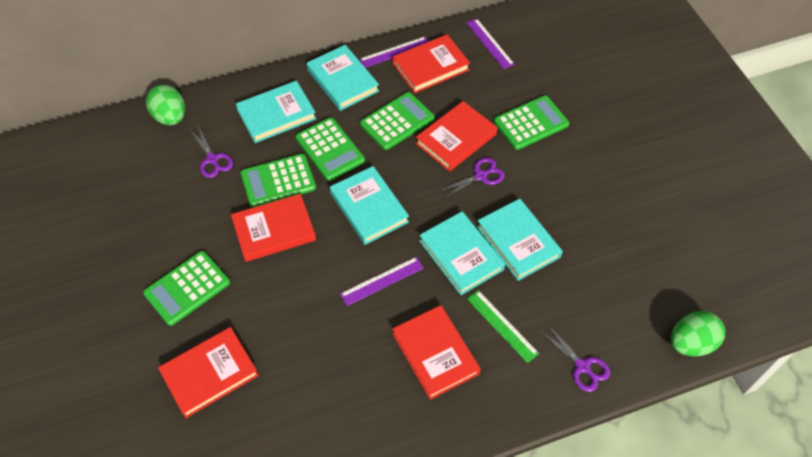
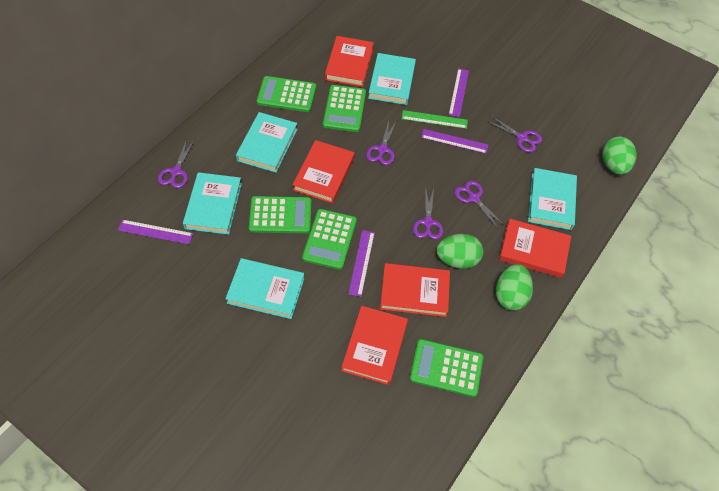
green egg: [146,84,185,125] [670,311,725,356] = 2 -> [436,234,483,269] [496,264,533,310] [602,137,637,175] = 3
purple ruler: [340,257,424,306] [359,37,428,68] [466,18,515,69] = 3 -> [118,220,193,244] [348,230,375,297] [421,129,488,154] [449,68,469,117] = 4
purple scissors: [190,126,233,178] [437,157,505,199] [539,324,610,392] = 3 -> [158,139,194,188] [366,120,397,165] [413,187,443,240] [455,180,505,230] [487,116,542,152] = 5

